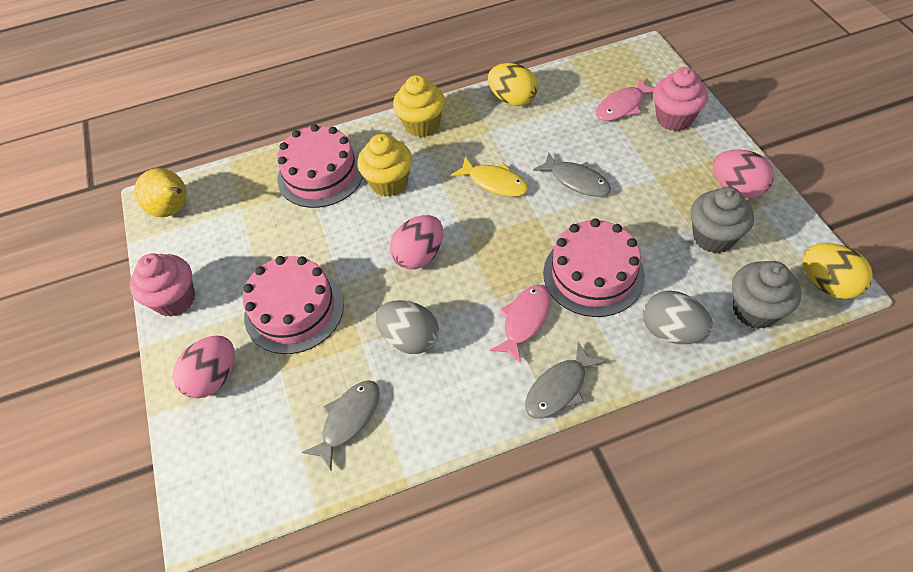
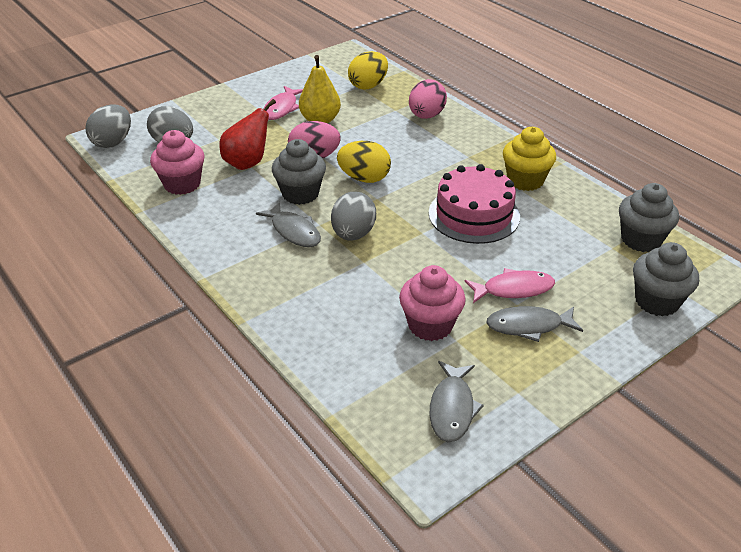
grey cupcake: [691,187,754,253] [732,261,801,329] = 2 -> [272,139,326,205] [619,183,679,252] [633,242,699,316] = 3
grey egg: [376,300,439,354] [643,291,713,344] = 2 -> [85,104,131,148] [147,106,193,142] [331,192,376,240] = 3
pink cake: [243,256,344,354] [277,124,363,208] [543,218,645,317] = 3 -> [429,164,520,244] = 1
pink egg: [173,335,235,398] [390,215,443,269] [713,150,774,198] = 3 -> [288,121,341,158] [409,79,447,119] = 2
red pear: none = 0 -> [220,99,276,170] = 1
yellow cupcake: [357,134,412,197] [393,75,445,137] = 2 -> [503,127,556,191] = 1
yellow fish: [451,156,529,197] = 1 -> none = 0

